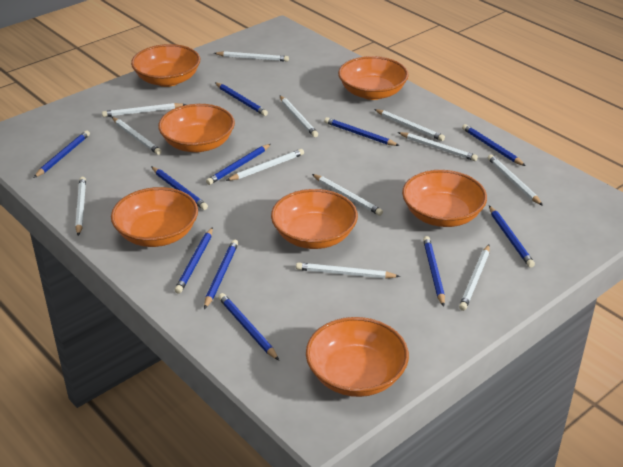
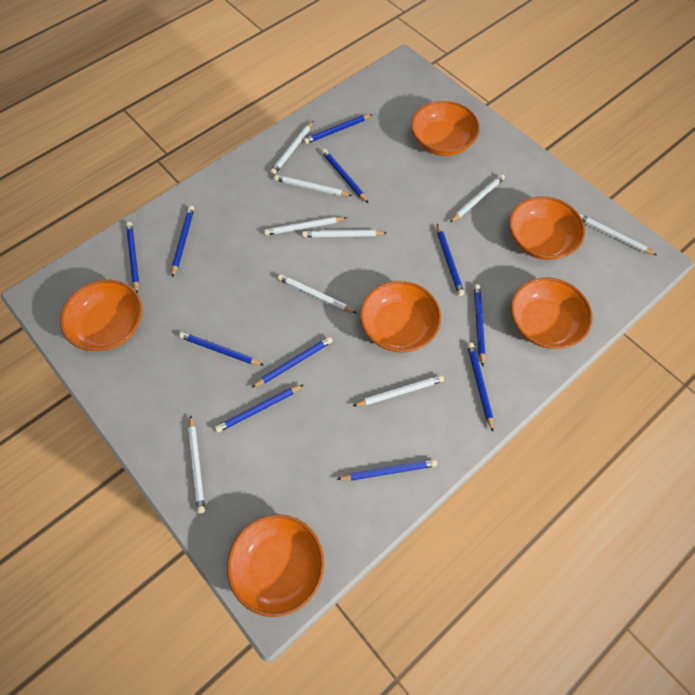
orange bowl: [111,187,198,247] [131,44,200,87] [158,104,235,152] [271,189,358,249] [306,317,409,397] [338,56,409,100] [402,170,487,227] = 7 -> [60,280,142,351] [227,514,324,617] [360,281,441,353] [411,101,480,156] [509,196,585,260] [511,277,593,349] = 6
white pencil: [75,177,86,236] [102,103,186,117] [112,117,162,155] [214,51,289,62] [226,149,304,181] [279,95,318,137] [296,262,400,279] [312,174,383,216] [374,109,445,141] [398,132,478,161] [459,245,490,311] [488,155,543,206] = 12 -> [188,415,205,514] [264,217,347,235] [270,121,313,175] [274,175,352,196] [278,274,356,313] [302,230,387,237] [353,375,444,406] [450,174,505,222] [579,214,657,255] = 9

